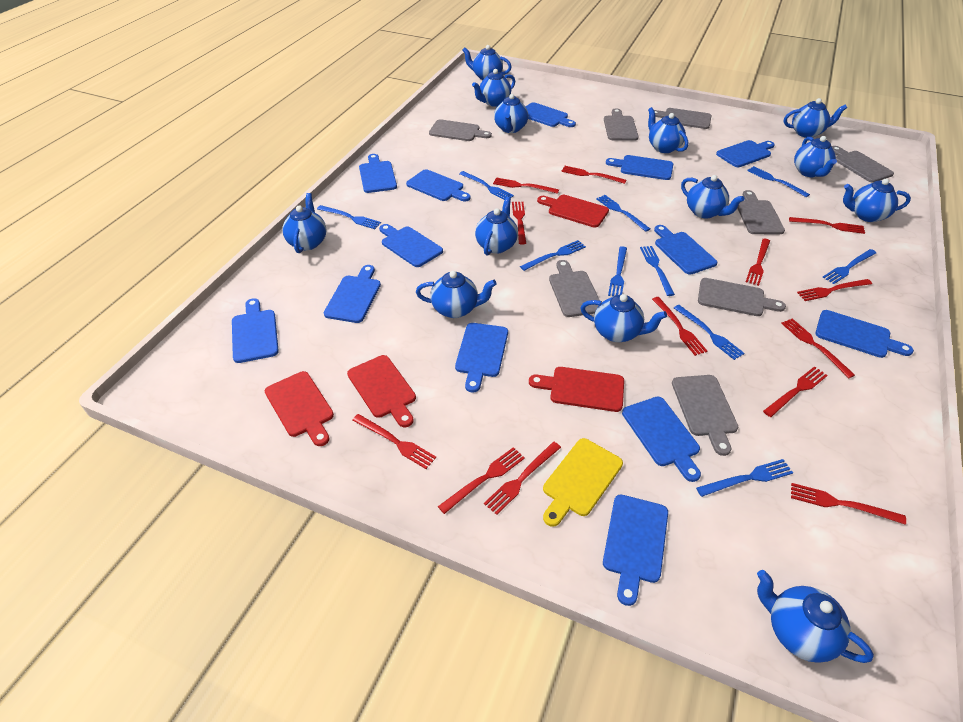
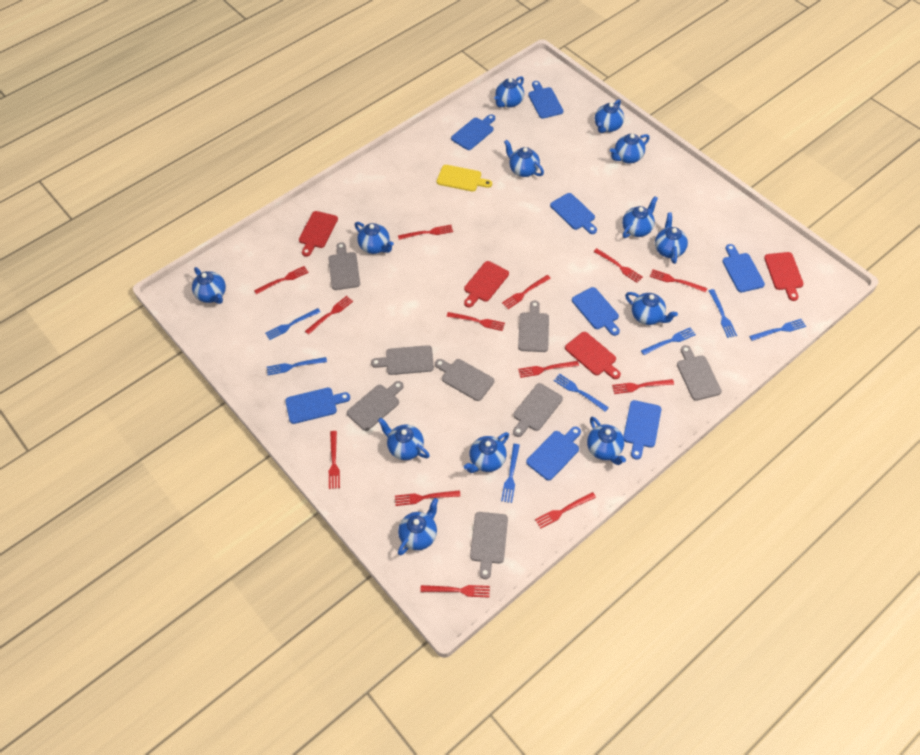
blue cutting board: [232,298,279,363] [324,265,381,323] [359,154,397,193] [379,224,443,267] [406,169,471,201] [455,323,508,392] [526,102,576,127] [603,494,668,606] [606,155,673,180] [622,397,701,482] [654,225,717,275] [716,140,775,167] [815,310,914,358] = 13 -> [285,388,350,424] [451,114,495,150] [526,426,581,480] [528,81,563,119] [550,193,597,234] [572,287,620,336] [623,400,661,460] [722,244,765,292] = 8
blue fork: [317,205,381,229] [459,171,514,200] [520,240,586,271] [596,195,650,232] [608,246,627,297] [640,246,675,296] [674,305,745,360] [696,459,793,497] [747,166,810,197] [822,249,876,284] = 10 -> [265,308,320,340] [267,357,327,375] [501,444,520,503] [554,374,609,412] [641,327,696,355] [709,289,737,338] [749,319,806,341] = 7

